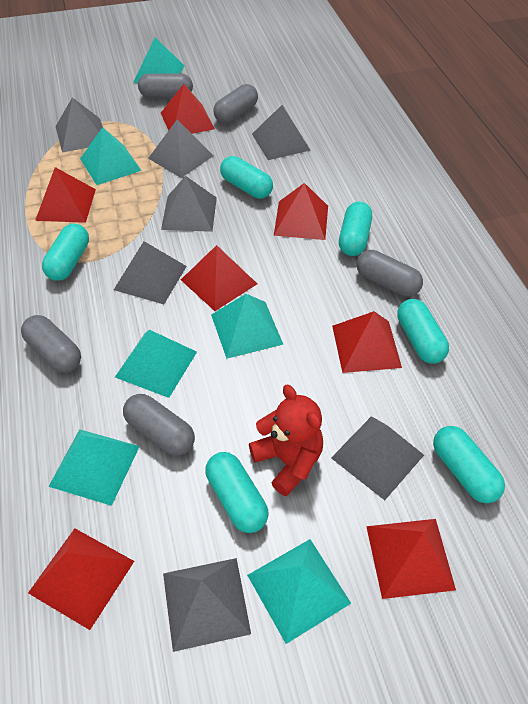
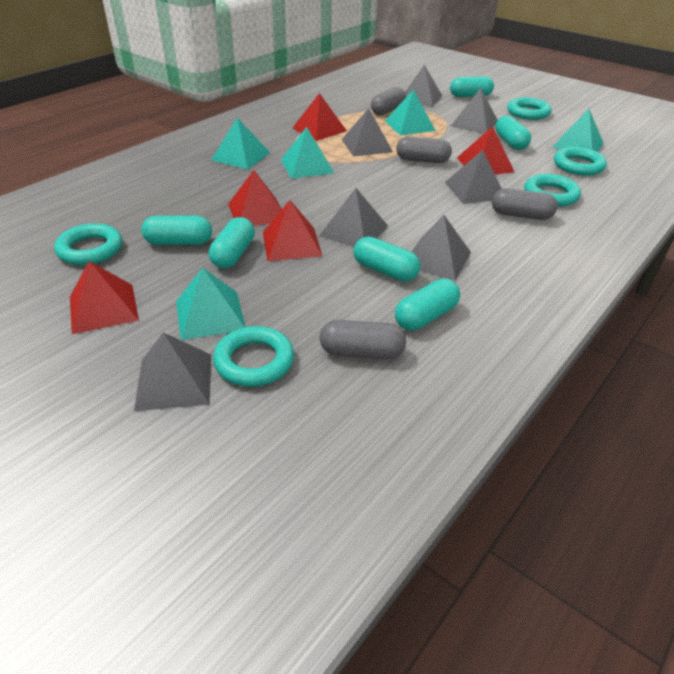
grey capsule: [21,315,81,373] [123,394,195,456] [138,74,193,98] [213,84,258,123] [356,250,423,297] = 5 -> [320,320,406,359] [371,87,406,115] [396,136,452,163] [492,188,558,220] = 4
red pyramid: [28,528,134,630] [35,167,96,223] [161,84,215,134] [181,245,257,311] [274,183,328,240] [332,311,402,373] [366,519,456,599] = 7 -> [70,261,139,334] [228,170,282,226] [263,200,322,261] [292,93,347,141] [457,126,514,174] = 5
red teddy bear: [249,385,323,496] = 1 -> none = 0
turquoise pyramid: [48,429,140,506] [80,127,142,185] [115,330,197,398] [133,38,185,83] [211,294,283,359] [247,539,351,644] = 6 -> [176,268,245,340] [211,118,270,169] [281,127,334,179] [385,90,436,135] [552,109,604,152] = 5
turquoise ring: none = 0 -> [54,223,122,265] [213,326,294,387] [507,97,551,120] [524,174,581,207] [554,147,607,176] = 5

